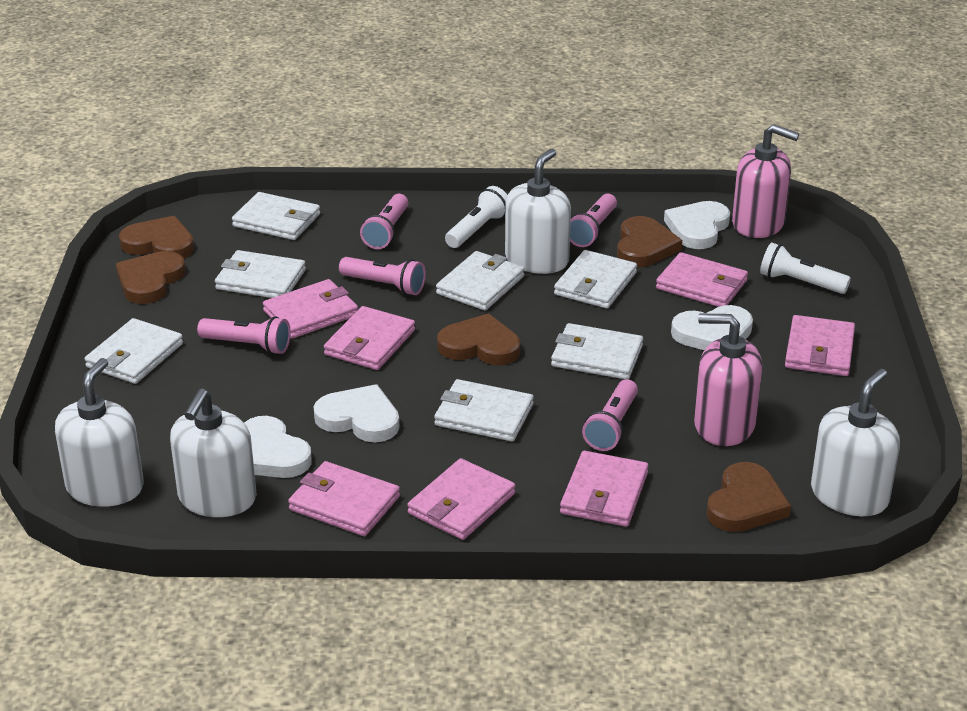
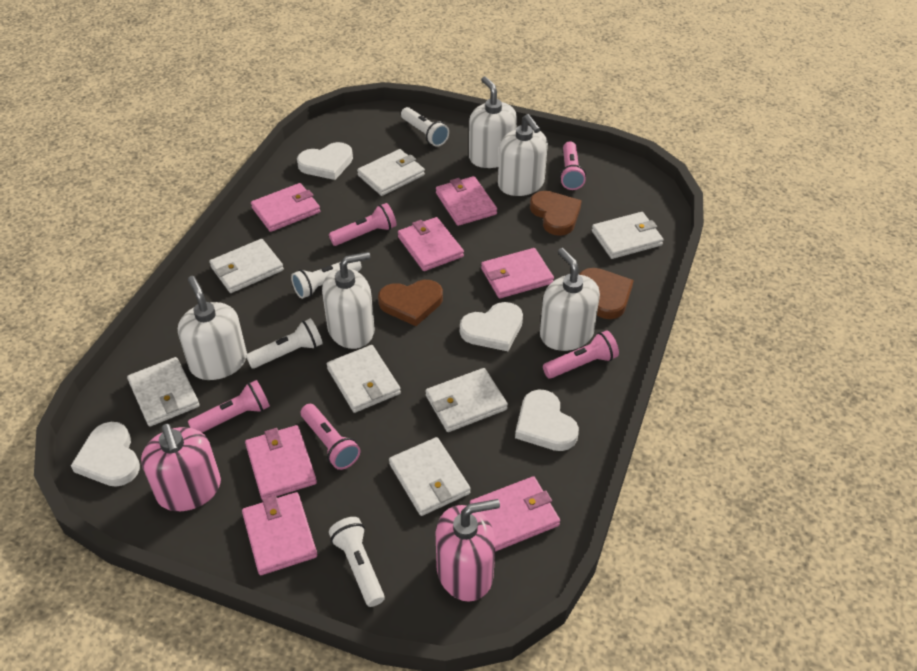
brown heart: [116,251,186,304] [119,216,194,258] [437,313,520,365] [617,216,682,267] [706,462,791,532] = 5 -> [378,280,443,326] [530,191,582,236] [579,268,634,319] = 3
white flashlight: [445,186,507,248] [760,242,851,294] = 2 -> [246,318,323,369] [291,261,361,299] [329,517,385,607] [401,107,449,147] = 4
white soap dispenser: [55,358,144,507] [170,389,256,517] [505,149,571,274] [811,369,900,516] = 4 -> [178,276,247,380] [322,252,375,349] [469,76,517,168] [498,114,548,196] [540,248,600,351] = 5

